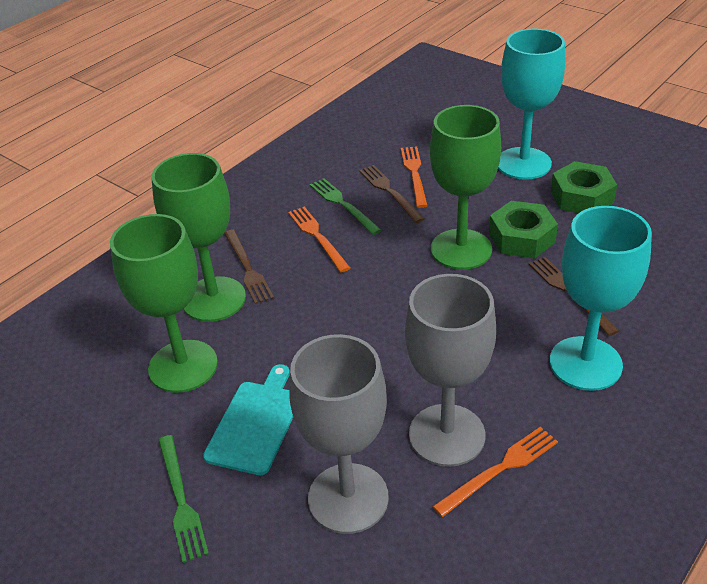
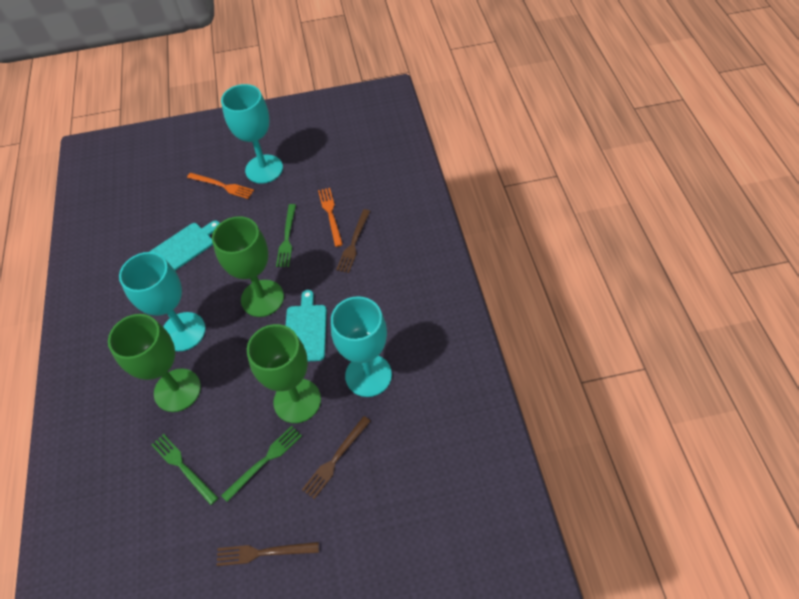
green fork: [158,435,209,563] [310,178,382,235] = 2 -> [151,434,218,505] [221,426,302,502] [276,204,296,267] = 3
green nut: [489,201,558,258] [551,161,617,213] = 2 -> none = 0
grey goblet: [289,334,389,534] [405,274,496,467] = 2 -> none = 0
orange fork: [288,206,350,272] [401,146,428,208] [432,427,558,517] = 3 -> [187,173,254,199] [318,188,343,247] = 2
turquoise cutting board: [203,364,293,475] = 1 -> [150,220,220,271] [286,290,327,361] = 2
turquoise goblet: [498,29,565,180] [550,206,652,391] = 2 -> [119,252,206,351] [221,84,283,184] [331,296,392,397] = 3

